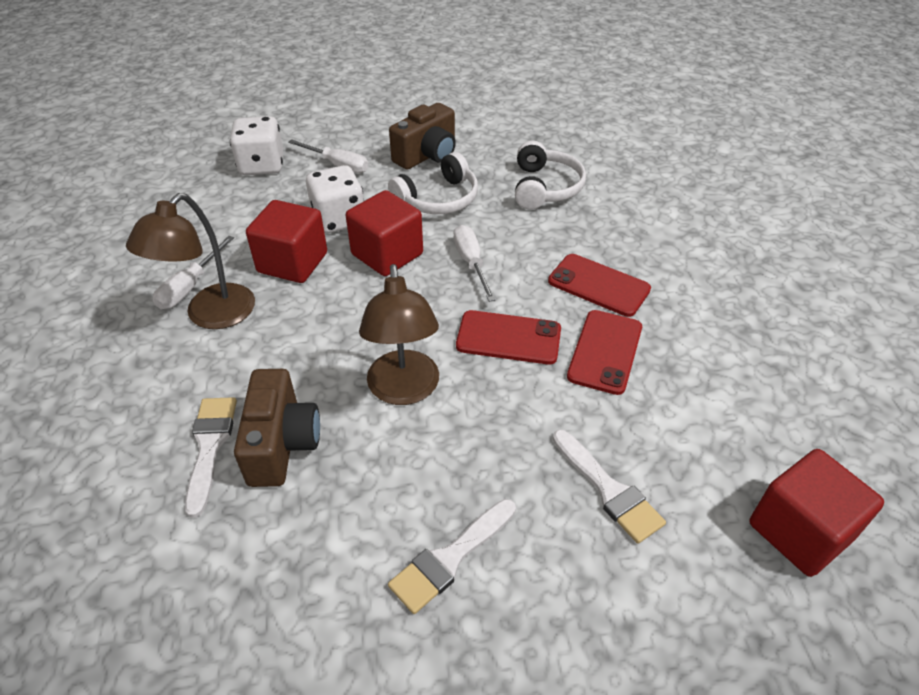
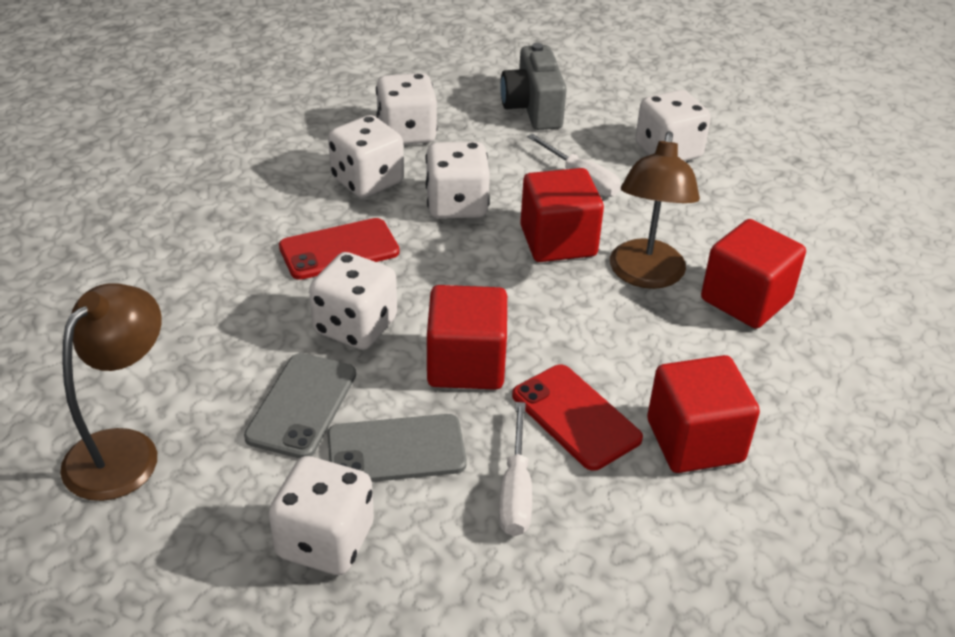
brown camera: [234,369,320,487] [389,103,456,170] = 2 -> none = 0
grey camera: none = 0 -> [501,43,567,130] = 1
grey phone: none = 0 -> [244,353,356,459] [327,414,467,482] = 2
red cube: [246,200,327,283] [346,190,423,276] [749,449,884,577] = 3 -> [427,285,507,390] [520,168,604,262] [647,355,760,473] [701,219,806,329] = 4
red phone: [456,310,561,365] [548,254,651,317] [567,310,642,395] = 3 -> [279,218,400,280] [512,365,643,471] = 2
white brush: [185,397,237,518] [388,499,516,614] [553,430,666,544] = 3 -> none = 0
white dice: [230,116,283,175] [306,165,364,233] = 2 -> [269,456,374,575] [309,252,397,350] [328,115,404,198] [376,73,437,145] [425,142,490,219] [636,90,711,161] = 6
white headphones: [388,152,478,214] [515,141,586,210] = 2 -> none = 0
white screwdriver: [153,236,234,309] [288,139,369,173] [454,225,496,302] = 3 -> [499,402,532,536] [527,134,621,197] = 2

